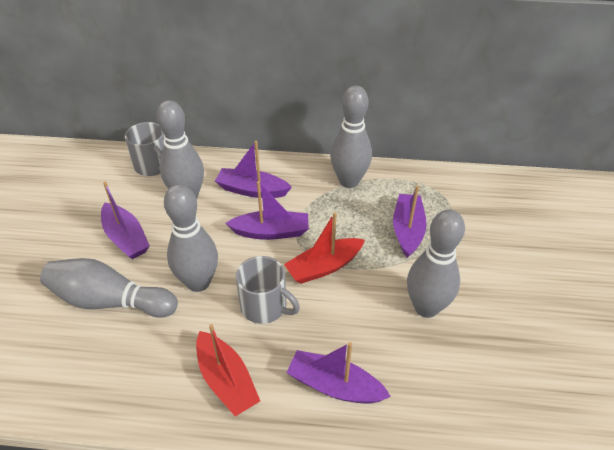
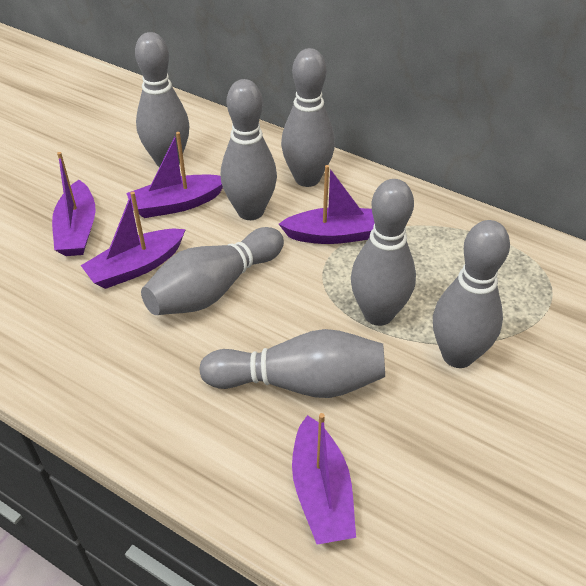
grey bowling pin: [40,258,178,318] [156,100,204,199] [164,184,218,292] [330,85,372,188] [407,210,465,318] = 5 -> [135,32,189,167] [141,227,284,315] [200,329,385,398] [221,79,277,220] [281,48,335,187] [351,179,416,326] [433,220,510,368] = 7
grey mug: [125,122,164,176] [236,256,300,324] = 2 -> none = 0
red boat: [196,324,260,416] [284,212,365,284] = 2 -> none = 0

